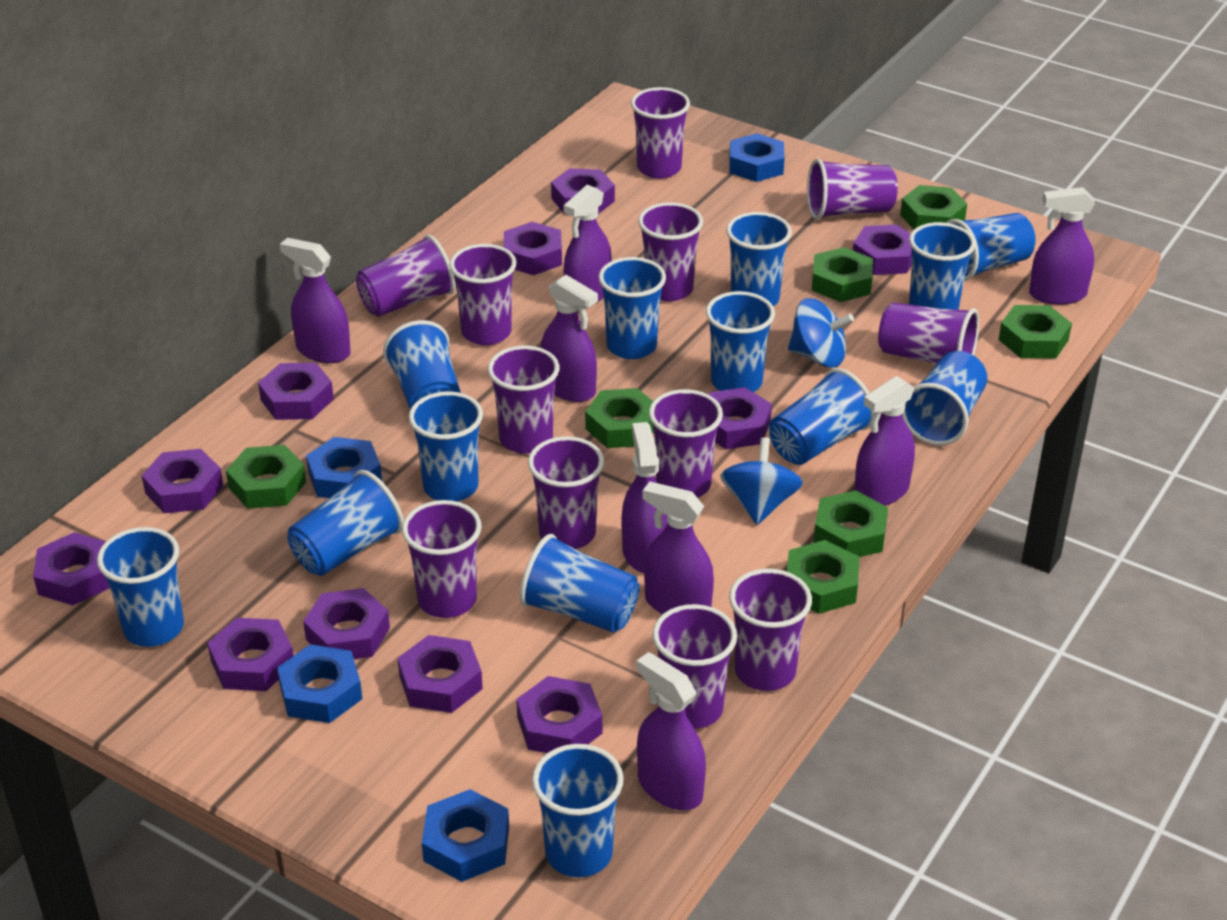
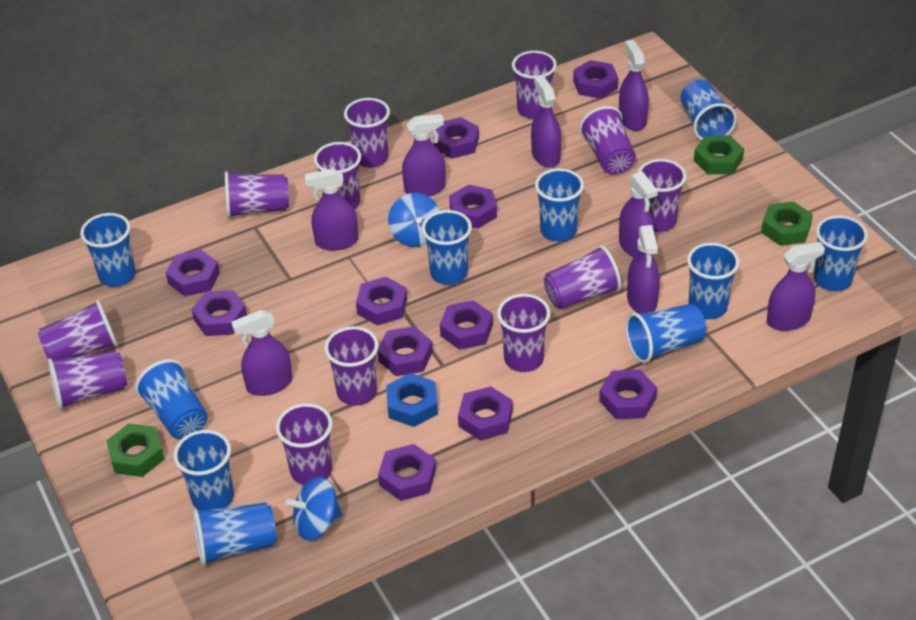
blue cup: [97,527,184,647] [288,470,404,576] [383,320,461,410] [409,392,483,502] [519,534,640,633] [532,744,624,877] [598,257,666,359] [706,291,775,392] [726,212,792,306] [769,368,874,465] [902,351,987,446] [909,222,976,310] [946,213,1036,281] = 13 -> [80,213,136,287] [135,359,208,439] [173,430,234,510] [193,502,277,566] [422,210,472,285] [535,168,584,242] [626,304,706,364] [680,80,737,140] [687,243,740,319] [814,215,868,291] = 10
blue nut: [277,644,362,723] [306,437,382,498] [422,789,509,882] [729,133,785,182] = 4 -> [386,373,438,427] = 1
green nut: [226,445,306,509] [585,388,654,448] [787,540,860,614] [812,247,873,302] [814,490,888,557] [900,185,967,229] [999,305,1072,359] = 7 -> [106,423,165,477] [694,135,744,174] [761,201,813,246] = 3

